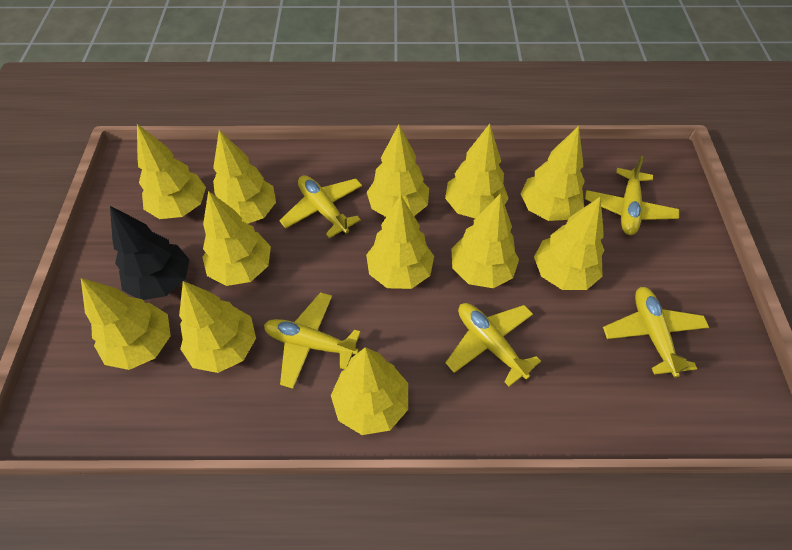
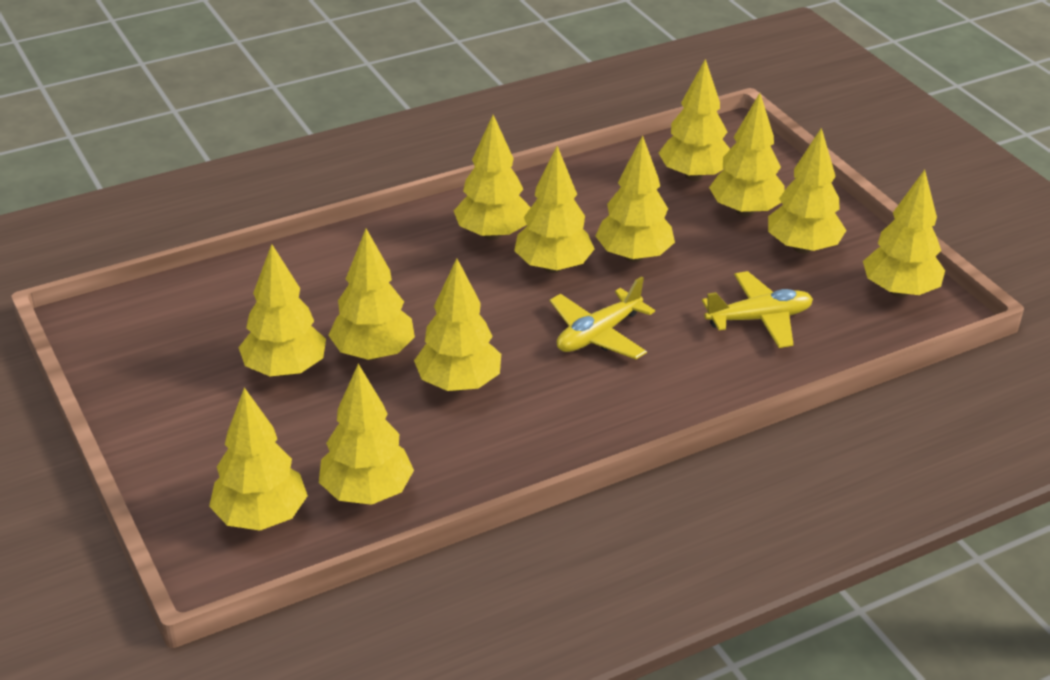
black tree: [110,206,190,300] = 1 -> none = 0
yellow plane: [264,292,361,389] [279,175,362,238] [445,303,541,387] [585,156,679,235] [603,287,709,377] = 5 -> [550,276,655,359] [702,271,813,348] = 2

